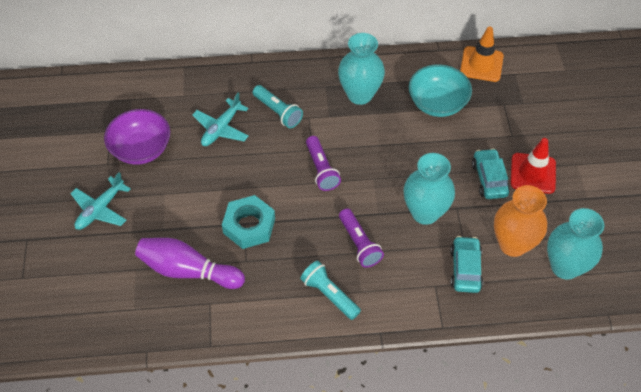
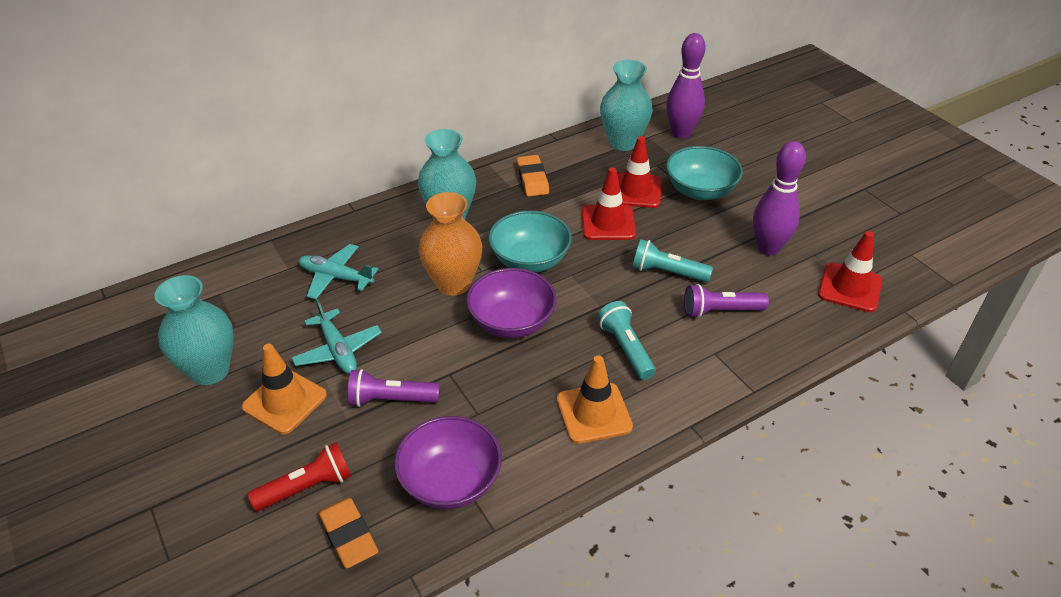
orange eraser: none = 0 -> [318,498,379,569] [516,155,549,197] = 2
orange traffic cone: [460,27,504,82] = 1 -> [242,344,327,434] [557,355,633,444] = 2
purple bowl: [104,109,170,165] = 1 -> [394,416,502,509] [466,268,556,338] = 2
purple bowling pin: [135,238,245,289] = 1 -> [666,33,705,139] [753,141,806,256] = 2
red flashlight: none = 0 -> [248,442,351,511] = 1
red traffic cone: [510,138,556,194] = 1 -> [582,167,636,240] [617,136,661,208] [818,231,882,312] = 3
turquoise bowl: [409,64,472,117] = 1 -> [488,211,572,273] [666,146,743,200] = 2
turquoise car: [450,236,483,293] [472,148,510,199] = 2 -> none = 0
turquoise nut: [222,195,275,249] = 1 -> none = 0

